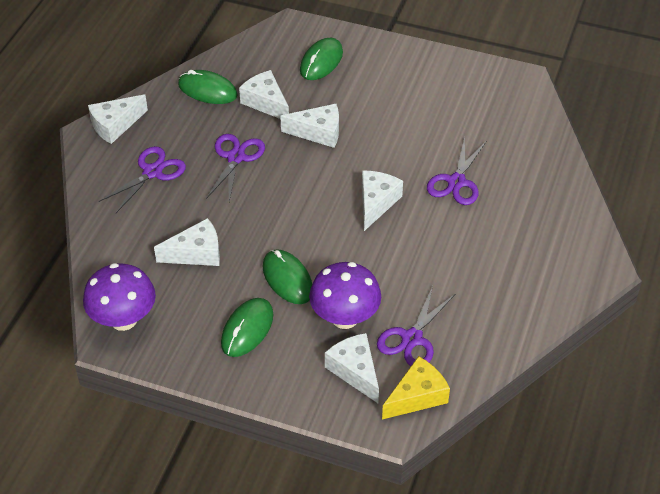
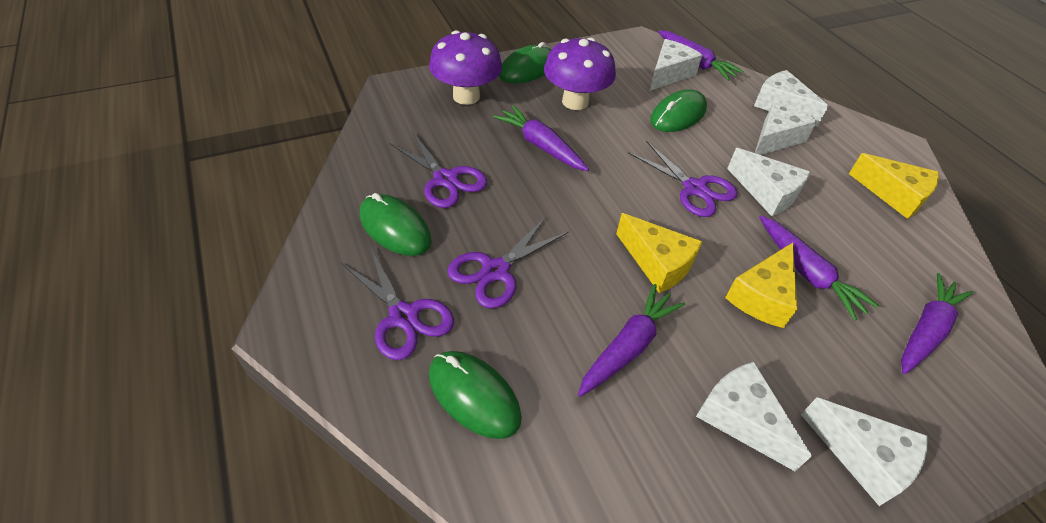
purple carrot: none = 0 -> [493,105,589,171] [578,284,685,397] [658,30,743,81] [759,216,879,321] [901,273,973,374] = 5
yellow cheese: [382,356,450,420] = 1 -> [616,213,703,293] [725,243,797,328] [849,153,939,219] = 3

